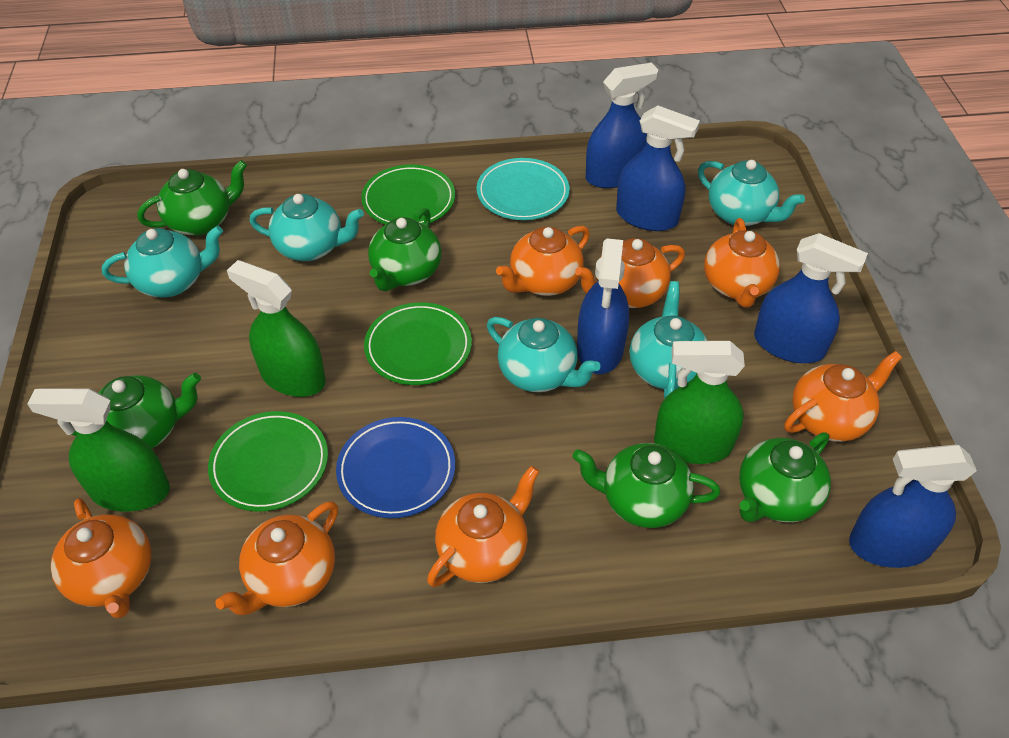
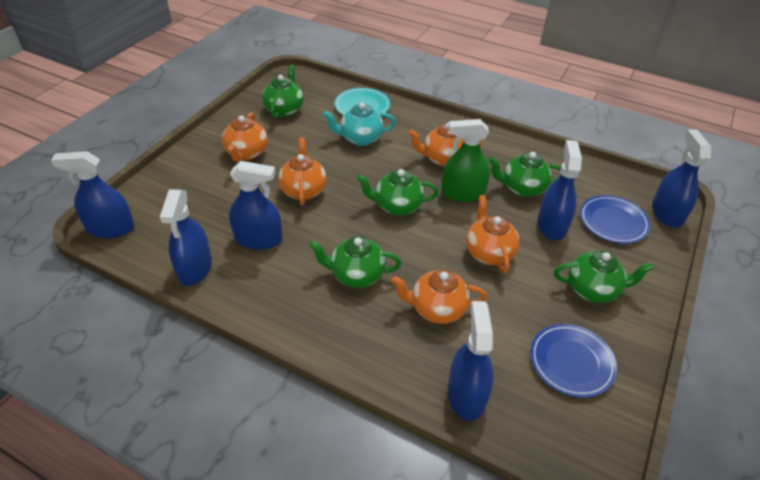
blue plate: [336,417,455,518] = 1 -> [530,324,617,398] [580,195,651,244] = 2
blue spray bottle: [577,239,629,374] [586,63,658,188] [616,105,700,231] [754,233,868,363] [849,444,977,568] = 5 -> [51,151,135,238] [160,189,212,286] [229,161,282,249] [448,301,494,421] [537,140,582,240] [652,129,711,228] = 6
green plate: [208,411,328,511] [361,165,455,225] [364,302,472,385] = 3 -> none = 0
green spray bottle: [28,388,170,512] [227,260,326,397] [654,341,745,464] = 3 -> [441,119,490,202] = 1
orange teapot: [51,498,151,618] [215,501,338,615] [427,466,539,587] [496,226,590,296] [575,238,685,308] [704,218,780,308] [784,351,902,442] = 7 -> [222,113,268,162] [278,137,327,205] [391,270,487,324] [408,123,482,167] [466,195,520,273] = 5
turquoise teapot: [102,226,223,297] [249,194,364,261] [487,317,600,392] [630,281,708,399] [698,160,805,226] = 5 -> [323,102,396,146] = 1

